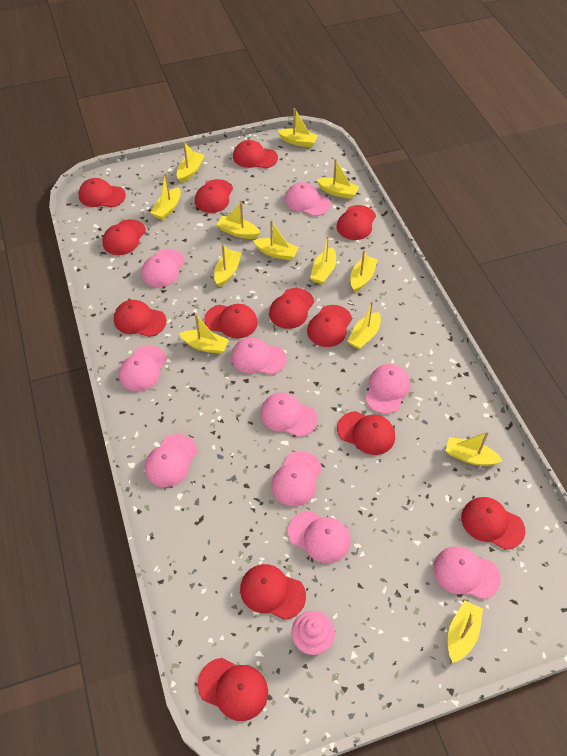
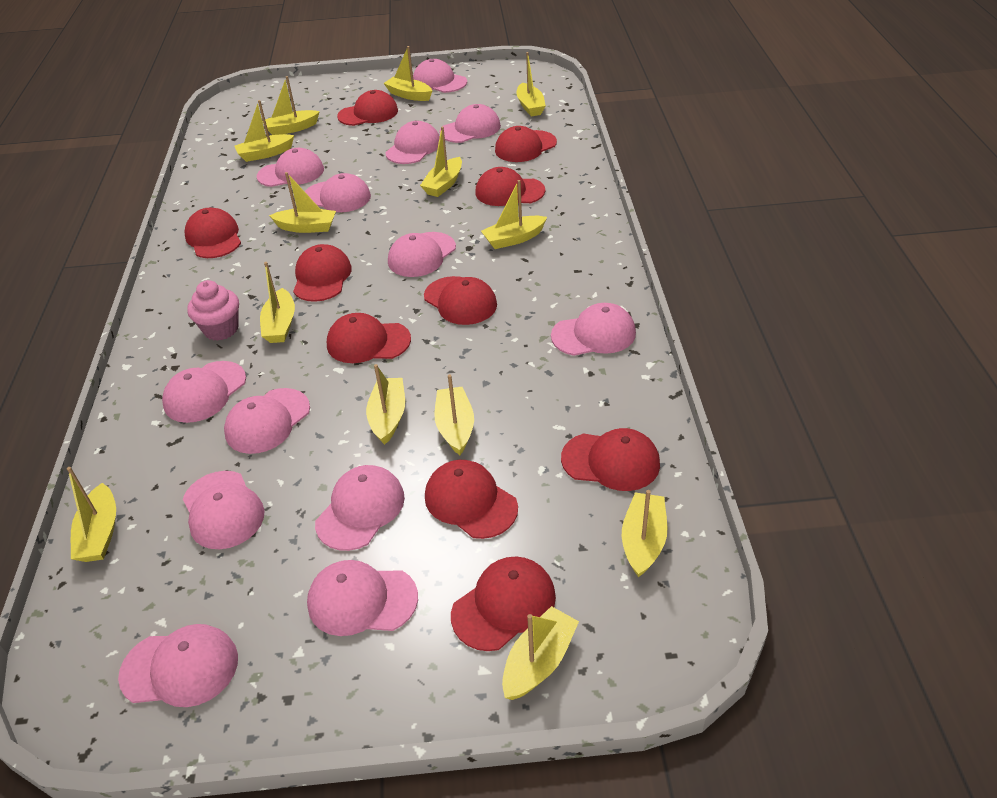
pink cap: [119,345,167,391] [141,249,185,287] [145,434,197,487] [231,337,287,375] [261,393,318,437] [271,451,322,506] [285,182,331,216] [288,511,351,563] [365,364,410,414] [433,546,501,599] = 10 -> [118,624,238,707] [162,361,246,423] [183,471,264,549] [224,388,310,454] [257,148,324,187] [305,173,371,212] [307,560,418,636] [315,465,405,551] [385,121,440,164] [388,232,456,277] [413,59,467,93] [439,104,501,143] [551,303,636,356] = 13
red cap: [78,178,126,207] [103,219,146,255] [114,300,166,337] [195,179,233,213] [198,658,268,721] [204,304,258,338] [233,140,278,168] [240,564,306,620] [269,288,314,329] [307,305,352,347] [337,205,376,240] [337,411,395,455] [461,497,525,550] = 13 -> [184,208,241,258] [293,244,352,302] [327,313,411,363] [337,90,398,126] [424,276,497,325] [425,460,518,539] [451,557,556,651] [475,167,545,206] [495,126,557,162] [561,428,660,491] = 10

